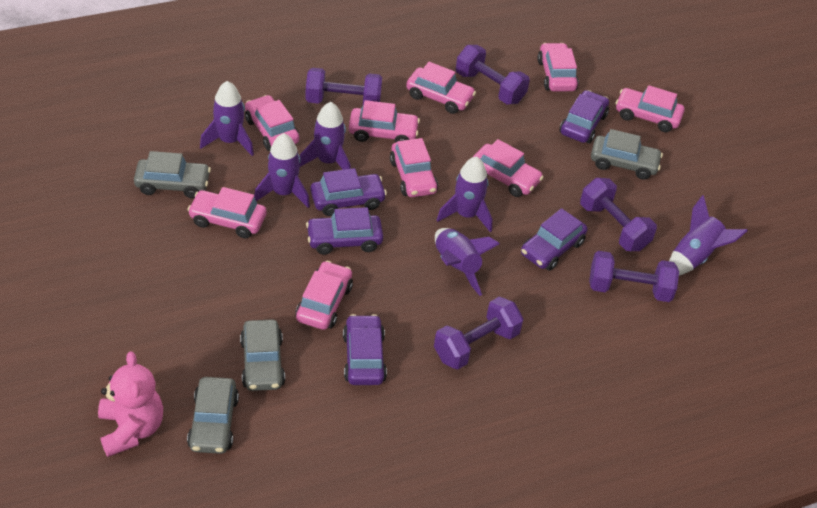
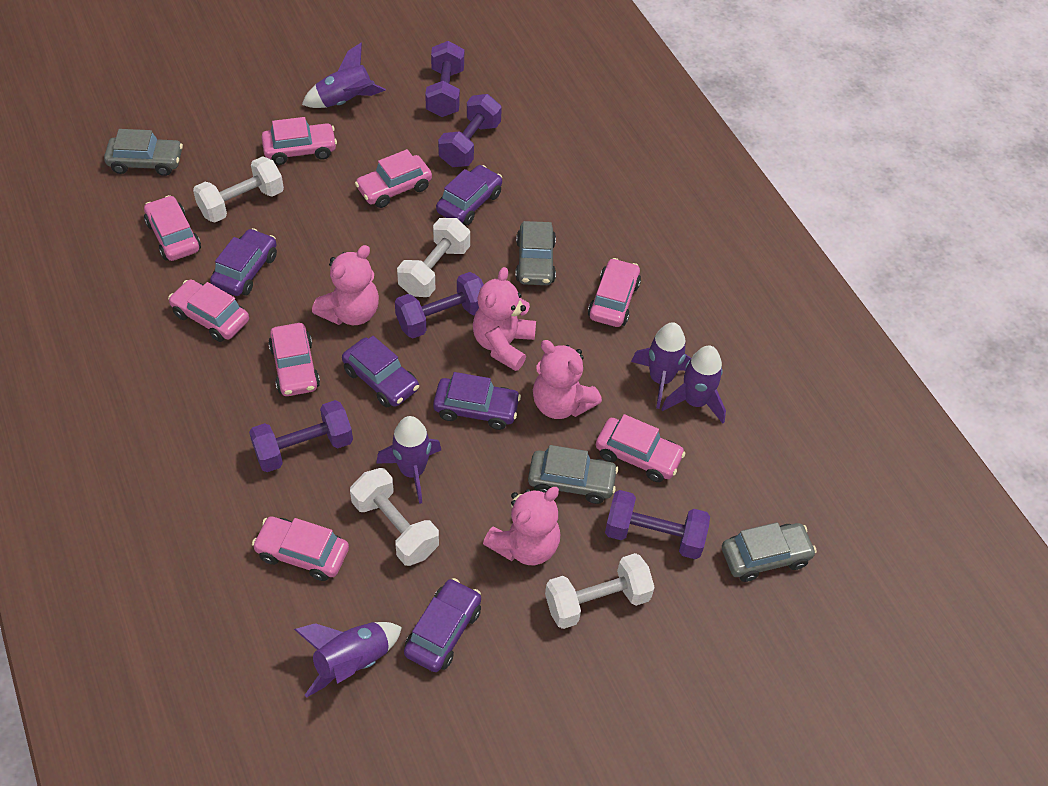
pink car: [187,187,267,238] [245,95,300,151] [295,261,353,330] [349,100,420,143] [390,138,438,197] [406,62,476,114] [473,139,544,197] [537,43,579,91] [616,85,685,132] = 9 -> [144,195,201,261] [168,279,249,342] [252,516,349,581] [261,117,337,165] [268,323,320,396] [355,149,432,208] [588,258,641,327] [596,414,685,482] = 8
pink teddy bear: [98,351,163,457] = 1 -> [312,245,379,325] [473,267,536,371] [483,487,560,565] [533,340,602,419] = 4
purple rocket: [200,81,254,156] [254,133,310,208] [300,102,351,170] [435,228,500,296] [437,156,492,232] [669,195,748,276] = 6 -> [294,622,402,698] [302,42,386,108] [376,416,441,504] [631,322,691,409] [661,346,726,424] = 5
white dumbbell: none = 0 -> [193,156,284,222] [350,468,439,566] [397,218,470,297] [545,553,655,629] = 4

